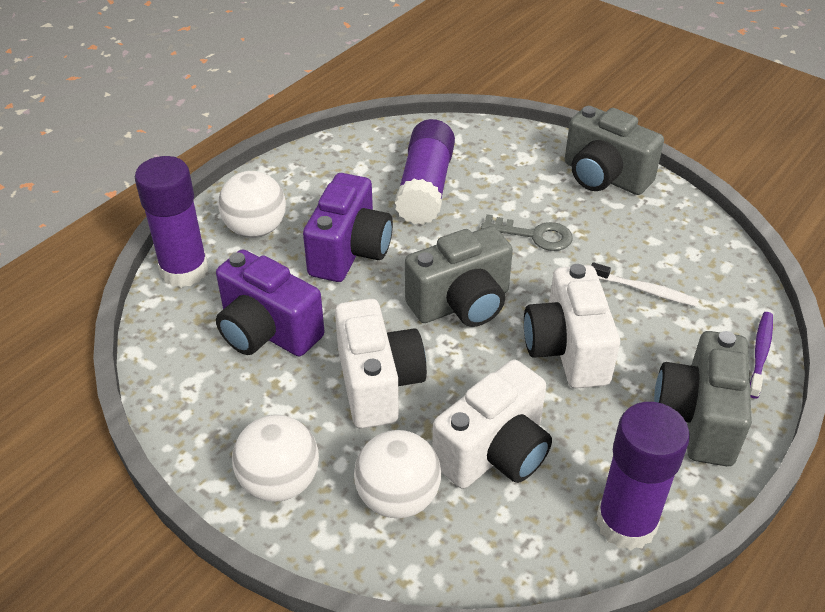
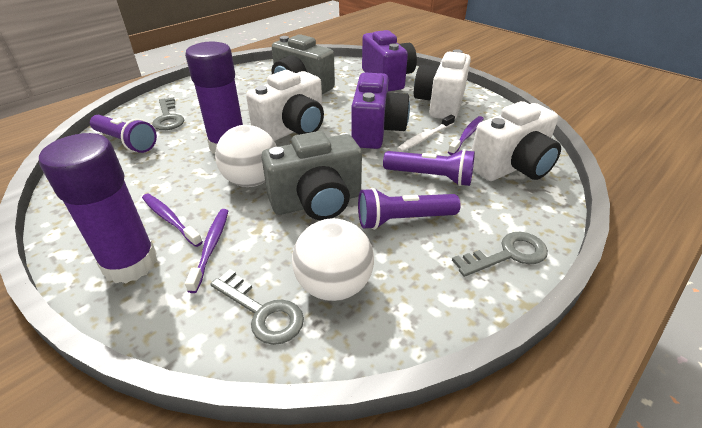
grey camera: [405,226,513,327] [565,106,664,195] [654,331,752,466] = 3 -> [262,131,362,220] [272,34,335,95] = 2
grey key: [481,214,573,251] = 1 -> [152,97,184,130] [210,269,304,345] [452,232,548,277] = 3
purple flashlight: none = 0 -> [90,115,157,153] [358,188,461,230] [383,149,475,186] = 3
purple glue stick: [135,156,209,288] [395,119,455,225] [596,402,690,550] = 3 -> [39,133,157,283] [185,42,243,154] = 2
purple toothbrush: [750,312,773,399] = 1 -> [142,193,203,247] [185,209,228,293] [448,116,484,155] = 3
white ball: [218,171,286,238] [232,415,319,502] [354,430,441,518] = 3 -> [215,125,277,187] [292,218,374,301] = 2

